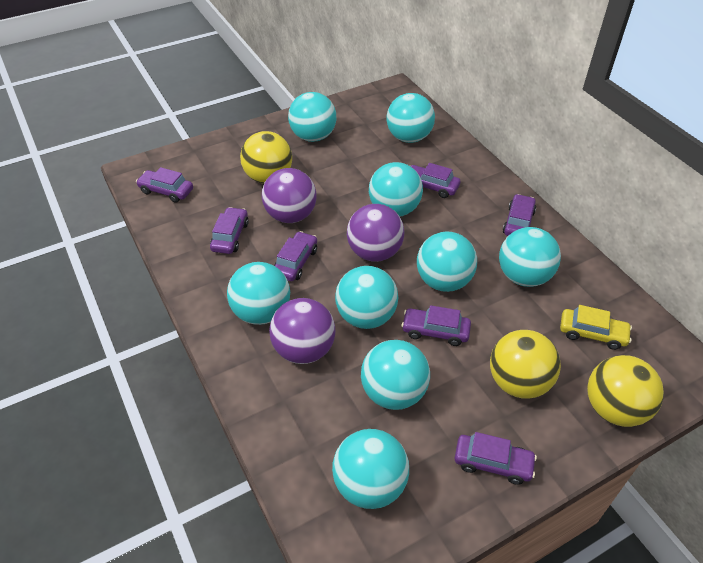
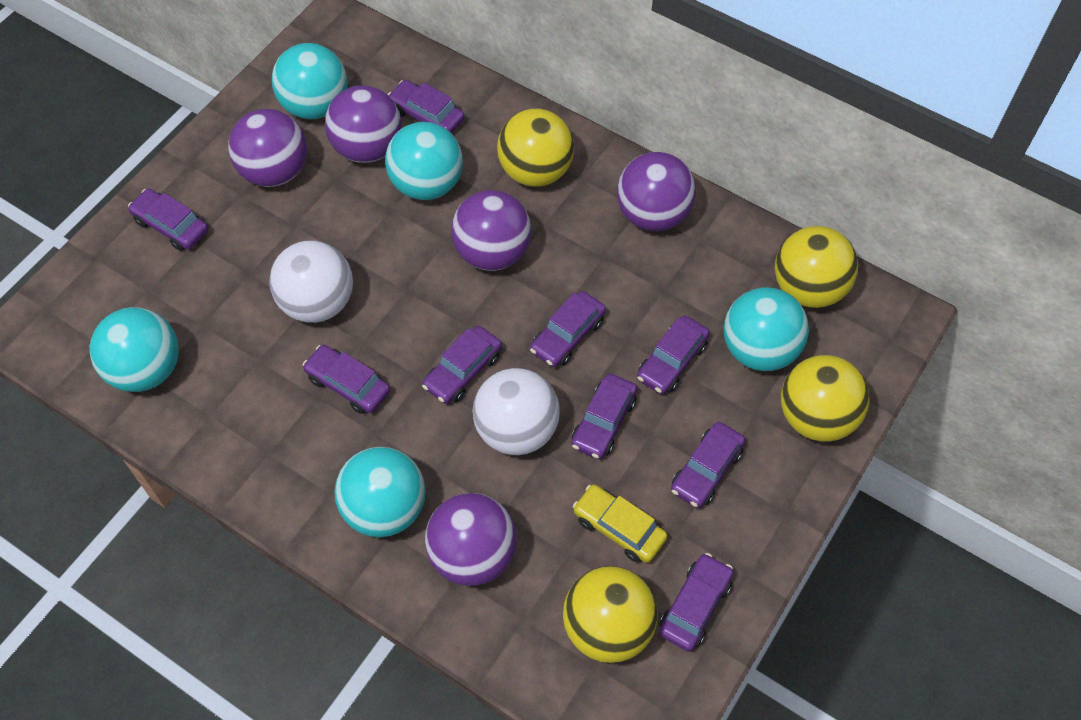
purple ball: [262,168,317,223] [269,298,336,364] [347,204,404,262] = 3 -> [228,109,307,187] [325,85,402,163] [425,493,517,586] [451,190,531,271] [617,152,696,231] = 5
purple car: [136,167,193,203] [210,207,249,254] [274,231,317,281] [402,305,471,346] [411,163,460,198] [455,432,537,485] [503,194,536,236] = 7 -> [128,189,208,251] [303,345,390,414] [388,80,464,134] [422,326,502,404] [530,291,606,367] [571,374,637,459] [637,316,710,394] [659,553,734,651] [671,422,745,508] = 9
turquoise ball: [227,262,290,325] [288,92,337,142] [332,429,409,509] [335,266,398,329] [361,340,430,410] [369,162,423,217] [387,93,435,143] [417,231,477,292] [499,227,561,287] = 9 -> [90,307,179,392] [272,43,348,119] [334,447,426,537] [385,122,463,200] [724,287,809,371] = 5
white ball: none = 0 -> [269,240,353,323] [472,368,560,455] = 2
yellow ball: [240,131,292,184] [490,330,561,399] [587,355,664,427] = 3 -> [497,109,574,187] [563,566,658,663] [775,226,858,308] [781,355,870,442] = 4

